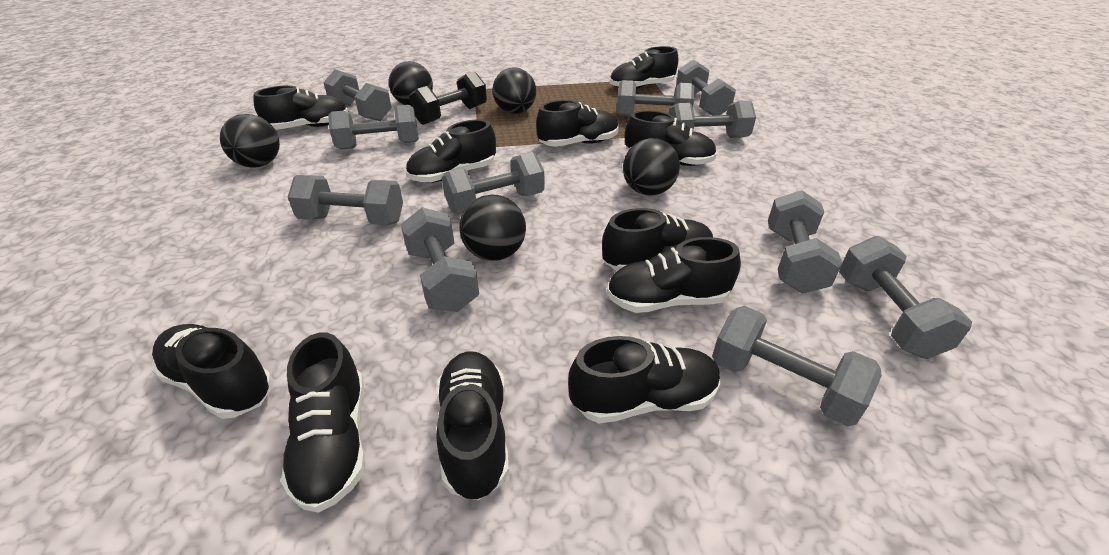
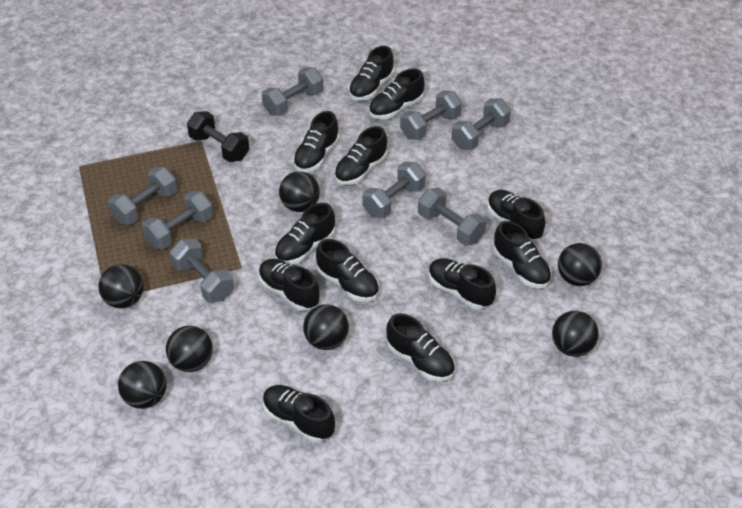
black ball: [220,114,280,168] [389,61,433,106] [459,194,526,261] [493,67,536,114] [623,138,680,195] = 5 -> [98,264,144,308] [118,361,166,409] [166,326,213,372] [279,171,320,212] [303,305,349,350] [552,311,599,357] [558,243,602,286] = 7
black shoe: [151,324,273,419] [254,85,348,130] [281,332,366,513] [406,119,496,183] [436,351,509,500] [536,100,619,147] [568,336,721,423] [602,208,713,271] [607,237,741,313] [610,46,678,89] [625,110,717,166] = 11 -> [258,259,320,311] [263,385,335,442] [274,203,335,265] [293,111,339,172] [316,239,379,302] [334,126,387,185] [349,46,394,101] [369,69,424,119] [386,313,455,381] [429,258,496,309] [487,190,545,241] [493,221,552,288] = 12
grey dumbbell: [288,175,403,226] [323,69,392,121] [328,105,419,150] [401,207,479,312] [442,152,545,214] [617,80,694,116] [669,101,756,138] [676,60,736,116] [712,306,882,426] [768,190,842,293] [839,236,972,359] = 11 -> [108,167,178,225] [142,191,214,250] [170,238,234,303] [262,67,323,116] [362,162,426,218] [400,90,462,140] [418,187,486,246] [451,98,511,150] = 8

